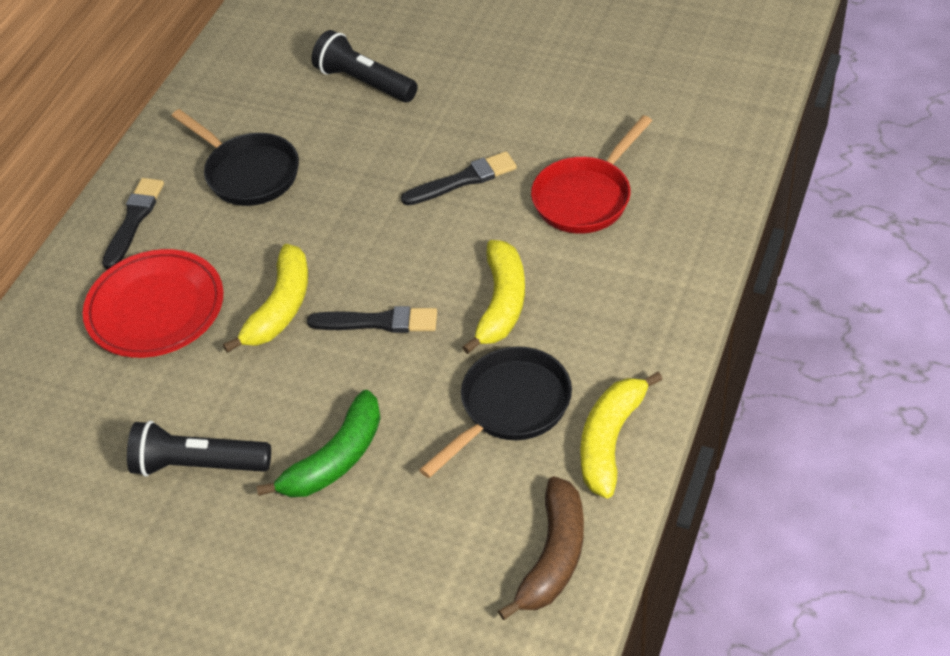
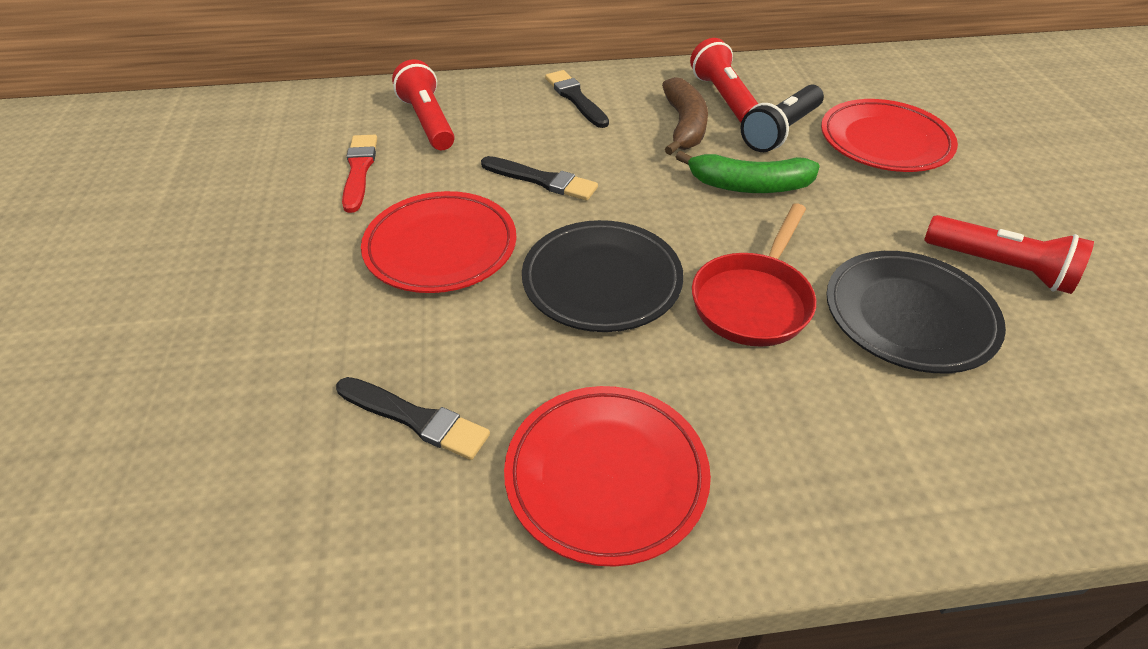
black flashlight: [127,421,271,477] [312,30,418,102] = 2 -> [740,85,824,152] = 1
black pan: [172,109,299,206] [419,347,572,478] = 2 -> none = 0
black plate: none = 0 -> [522,220,684,332] [826,251,1006,373] = 2
red brush: none = 0 -> [342,135,377,213] = 1
red flashlight: none = 0 -> [392,59,455,150] [690,38,758,123] [924,215,1094,294] = 3
red plate: [83,249,223,358] = 1 -> [361,191,516,293] [504,386,711,567] [821,99,958,172] = 3
yellow banana: [223,244,308,353] [462,240,525,354] [580,372,663,498] = 3 -> none = 0

